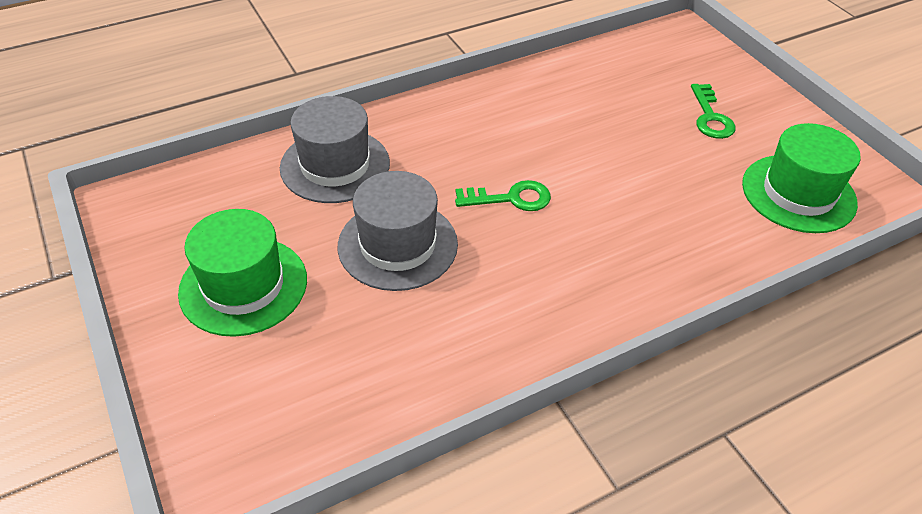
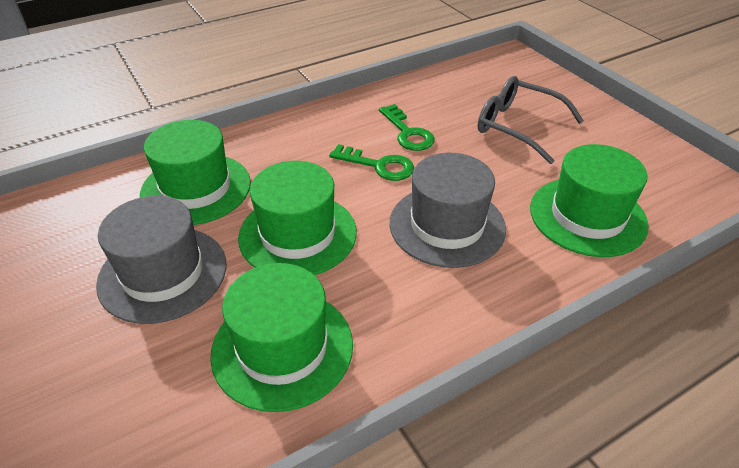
green hat: [178,209,307,337] [742,123,861,233] = 2 -> [140,120,251,225] [210,263,353,412] [238,161,357,275] [530,144,648,257] = 4
grey glasses: none = 0 -> [477,76,584,164] = 1

